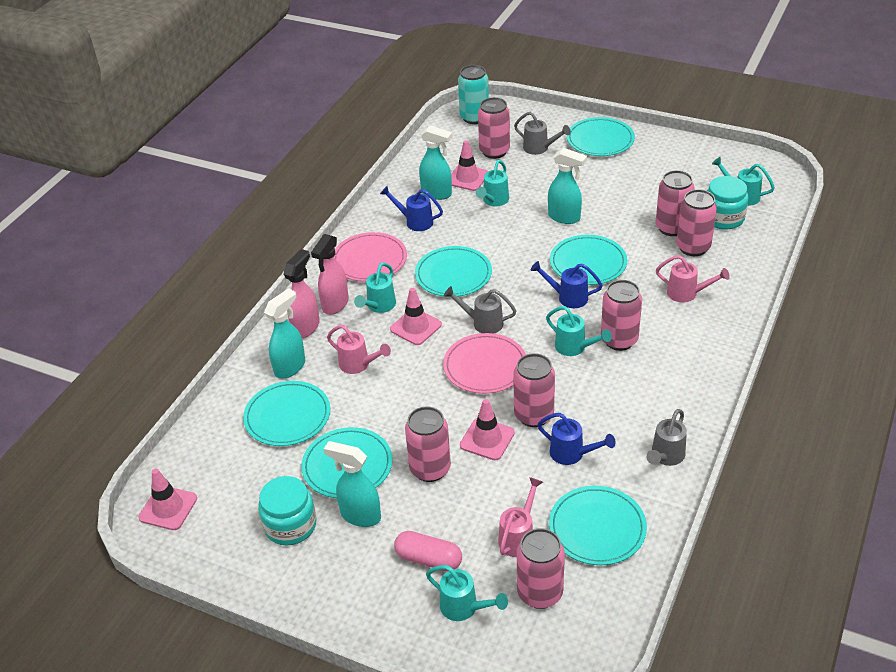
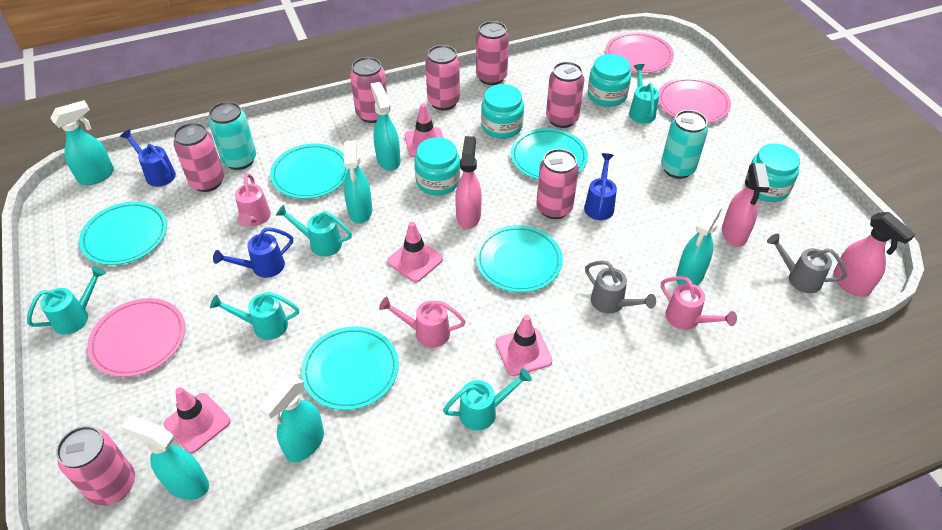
grey watering can: [444,286,516,333] [514,112,571,155] [647,409,687,466] = 3 -> [585,260,656,314] [767,234,847,293] = 2
pink capsule: [394,531,462,571] = 1 -> none = 0
pink plate: [334,232,407,282] [443,333,526,394] = 2 -> [87,298,185,377] [606,32,674,73] [658,77,731,123] = 3
pink spray bottle: [283,249,320,338] [311,234,349,315] = 2 -> [455,136,482,229] [722,163,770,247] [833,212,915,297] = 3
turquoise can: [458,65,489,124] = 1 -> [208,102,256,170] [661,110,708,179] = 2
turquoise jar: [258,476,316,545] [707,176,748,230] = 2 -> [414,137,460,195] [481,84,524,139] [588,54,631,107] [745,144,800,202] = 4
turquoise plate: [243,381,330,446] [301,427,392,498] [415,246,492,297] [549,486,647,565] [550,235,627,285] [567,117,635,156] = 6 -> [79,202,167,265] [270,144,348,199] [301,326,399,410] [476,225,563,292] [511,128,588,180] = 5
turquoise spray bottle: [264,288,305,379] [324,441,381,527] [419,125,452,200] [548,148,587,224] = 4 -> [50,100,114,185] [121,416,209,500] [260,376,324,462] [343,140,372,224] [371,82,401,171] [676,205,722,286] = 6

